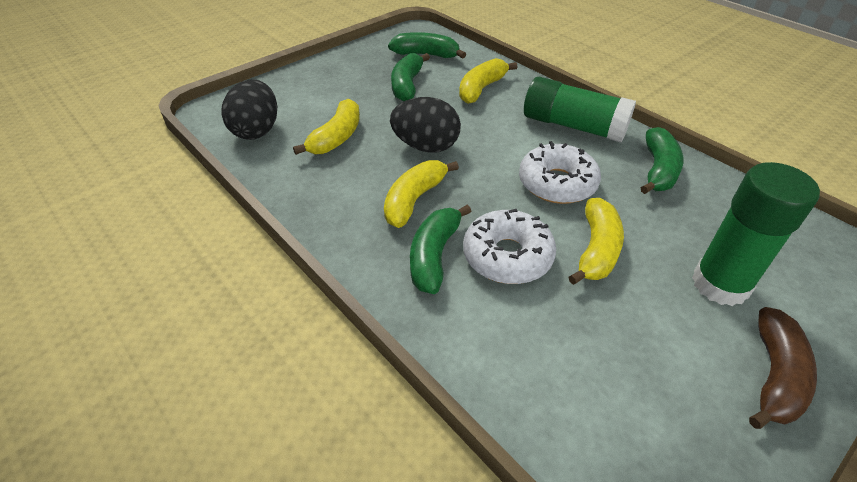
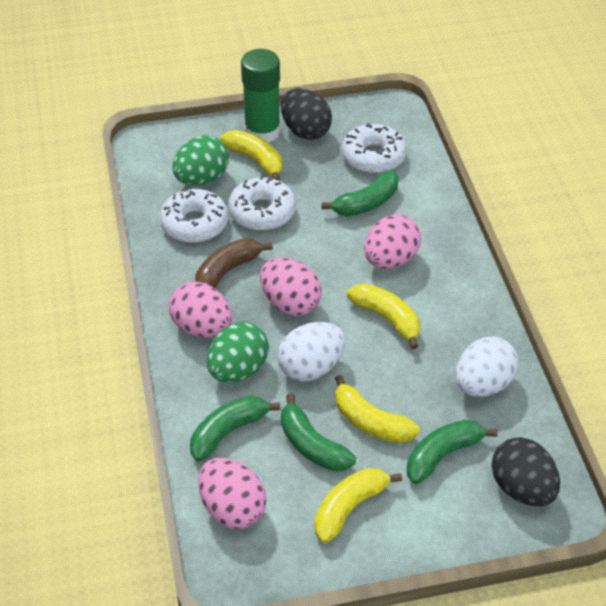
green egg: none = 0 -> [172,135,229,186] [207,322,269,383] = 2
green glue stick: [524,77,636,143] [692,162,820,306] = 2 -> [241,49,281,143] = 1
pink egg: none = 0 -> [169,282,232,338] [198,458,266,529] [260,258,322,316] [364,214,421,269] = 4
white donut: [463,209,556,284] [519,141,601,204] = 2 -> [159,189,228,243] [228,175,296,231] [342,123,407,174] = 3
white egg: none = 0 -> [277,322,345,381] [456,337,518,397] = 2

